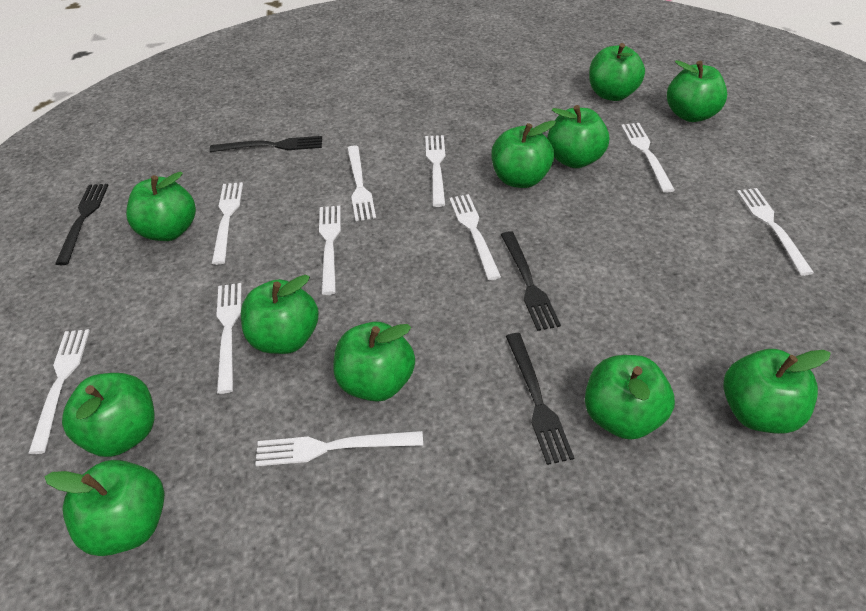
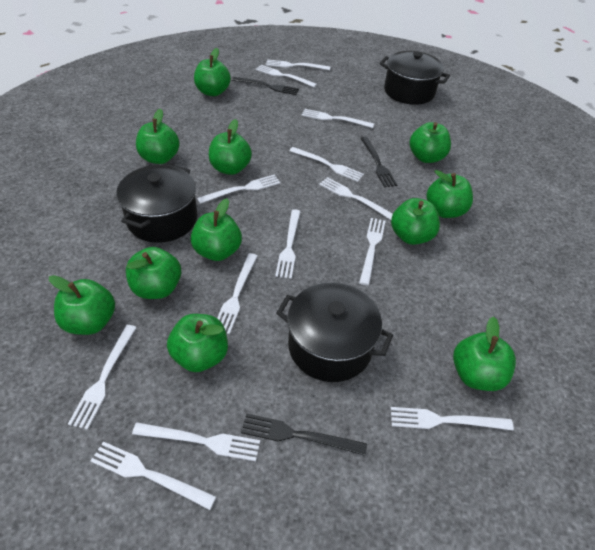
black fork: [55,184,109,265] [210,136,322,152] [501,231,561,331] [506,333,574,465] = 4 -> [232,77,299,95] [241,413,367,456] [360,137,397,188] = 3
black pot: none = 0 -> [116,165,197,243] [276,283,393,382] [380,51,450,105] = 3
white fork: [28,329,90,454] [212,182,243,265] [216,283,242,394] [255,431,423,466] [319,206,341,295] [347,145,376,221] [425,135,445,207] [449,194,501,280] [621,123,675,193] [737,188,814,276] = 10 -> [68,325,137,430] [90,441,216,510] [132,422,260,461] [197,174,281,204] [217,253,257,334] [255,65,317,87] [266,59,330,70] [275,209,301,279] [289,147,364,182] [301,109,374,128] [319,177,393,220] [359,218,385,286] [391,407,514,430] = 13

